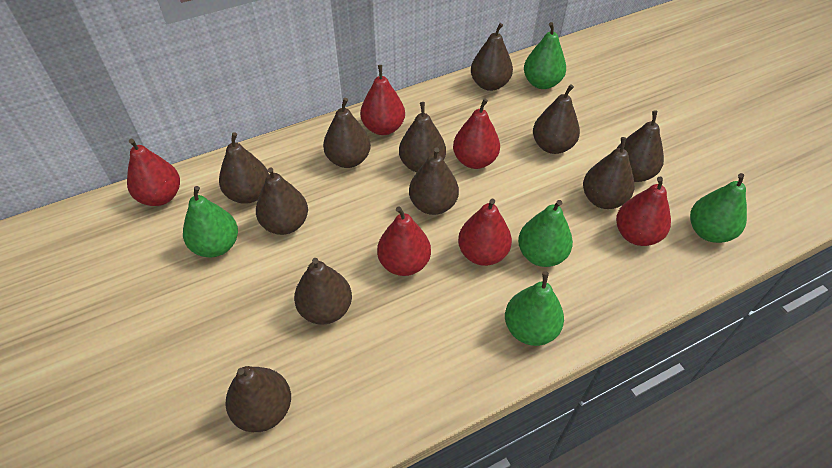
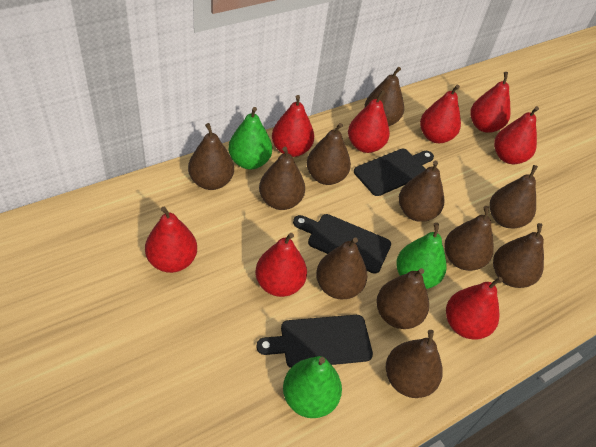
black cutting board: none = 0 -> [256,315,373,368] [293,214,391,274] [354,149,434,196] = 3
green pear: [183,186,238,258] [505,271,564,346] [518,200,573,267] [524,22,566,89] [690,173,747,243] = 5 -> [228,107,272,170] [283,356,342,418] [396,223,447,289] = 3
red pear: [127,139,180,206] [360,65,405,135] [377,206,431,276] [453,99,500,169] [458,199,512,266] [616,177,671,246] = 6 -> [145,207,197,273] [255,233,307,297] [272,95,314,157] [348,90,390,153] [420,85,461,143] [446,277,503,340] [470,72,510,133] [494,106,539,164] = 8

